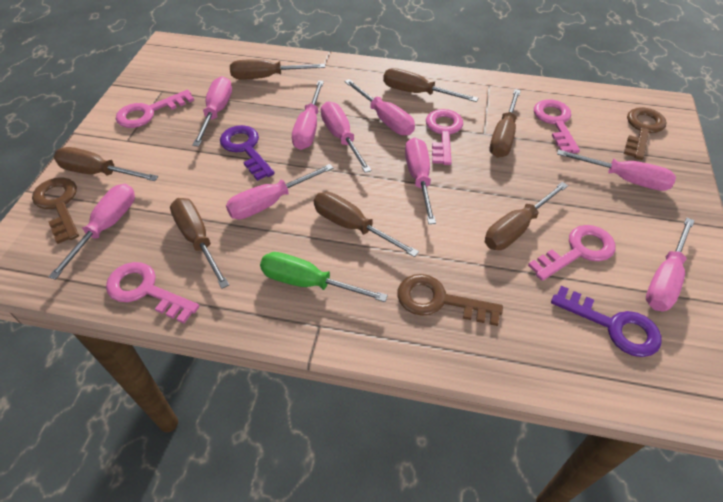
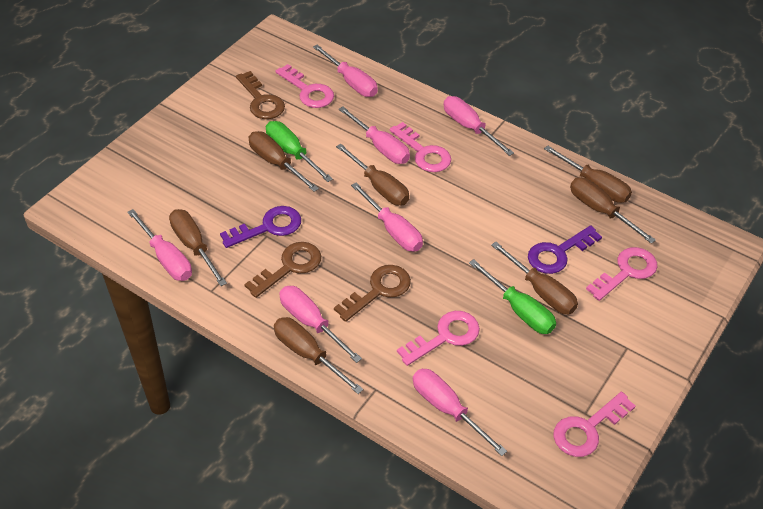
green screwdriver: [260,252,388,302] = 1 -> [266,121,333,182] [469,259,556,334] = 2
pink screwdriver: [48,184,135,280] [192,76,232,147] [226,164,333,220] [292,80,324,150] [321,101,372,173] [345,79,415,135] [405,137,436,224] [557,149,676,191] [646,218,695,311] = 9 -> [127,209,192,281] [279,286,362,363] [313,45,378,97] [338,106,410,164] [351,183,423,252] [413,369,507,456] [444,96,514,156] = 7

